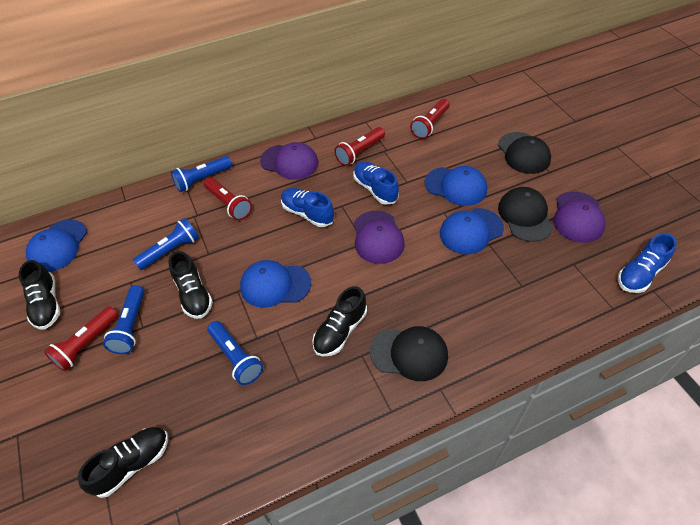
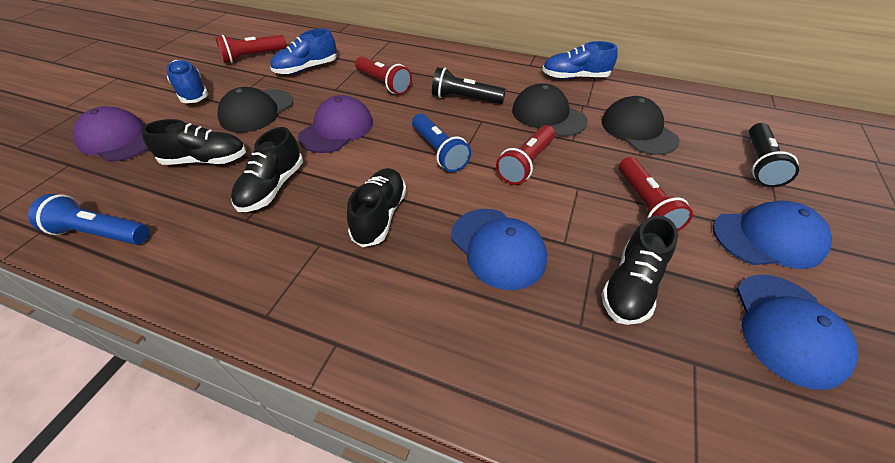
black flashlight: none = 0 -> [432,67,506,104] [749,123,799,187] = 2
blue cap: [26,219,87,272] [240,260,311,308] [425,166,487,206] [440,208,504,254] = 4 -> [451,209,547,290] [713,200,832,269] [736,275,858,390] = 3
blue flashlight: [103,285,144,354] [133,218,199,270] [171,156,232,192] [207,321,263,385] = 4 -> [28,194,149,245] [412,114,471,172] = 2
purple cap: [260,142,318,180] [354,211,405,264] [553,191,606,243] = 3 -> [72,106,148,162] [298,95,373,153] = 2

